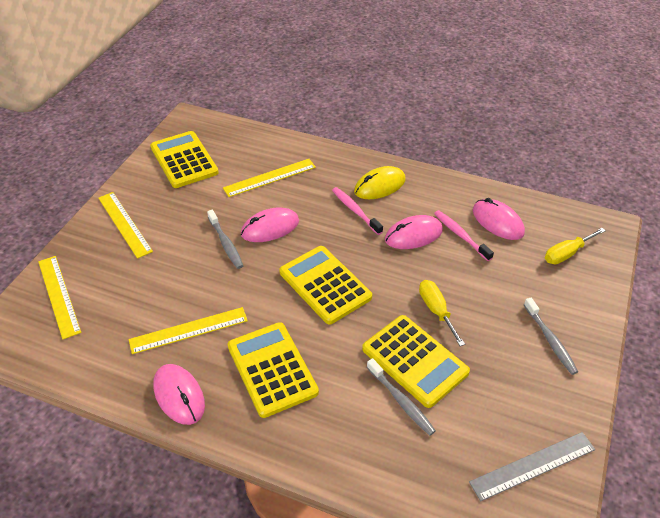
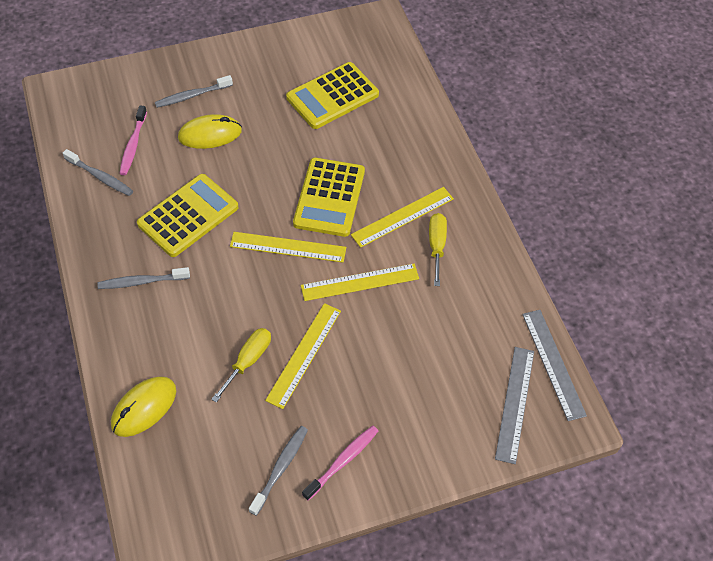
grey ruler: [469,432,595,501] = 1 -> [495,347,534,464] [522,310,587,421] = 2
grey toothbrush: [207,210,243,269] [367,358,436,436] [524,298,578,375] = 3 -> [63,149,133,196] [97,267,190,289] [155,75,233,108] [249,426,308,516] = 4
pink mouse: [153,364,205,425] [241,207,299,242] [385,215,443,249] [473,198,525,240] = 4 -> none = 0
yellow calculator: [150,131,219,188] [228,322,319,418] [279,246,372,324] [362,315,470,408] = 4 -> [137,174,239,257] [286,62,379,129] [293,158,365,237] = 3
yellow mouse: [354,166,406,199] = 1 -> [111,376,176,437] [178,114,242,149] = 2

